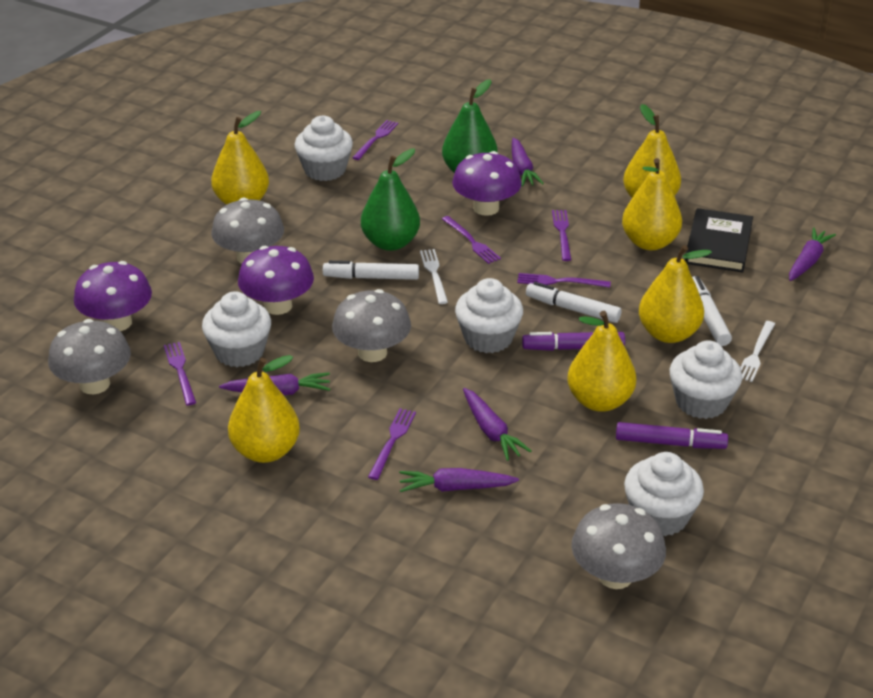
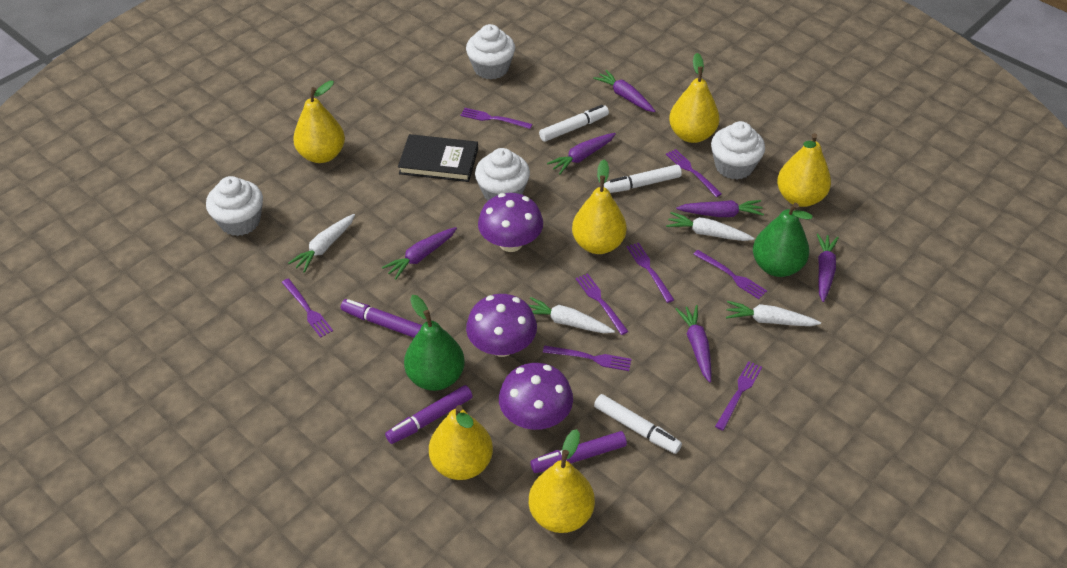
grey mushroom: [48,319,131,394] [211,198,284,264] [332,289,411,362] [571,503,666,589] = 4 -> none = 0
purple carrot: [219,372,330,395] [399,468,519,492] [463,388,531,461] [512,137,544,187] [789,228,836,281] = 5 -> [382,227,457,280] [547,133,616,174] [593,70,655,112] [675,305,711,382] [676,200,764,217] [817,234,839,302] = 6
purple fork: [164,342,196,406] [352,120,399,160] [368,408,416,480] [442,216,501,264] [517,273,611,288] [552,210,571,261] = 6 -> [282,278,333,338] [460,108,533,129] [543,345,631,371] [576,273,629,335] [626,242,674,303] [666,149,722,197] [693,250,767,299] [715,361,762,431] = 8
purple marker: [522,332,625,351] [616,422,728,449] = 2 -> [341,299,422,338] [385,385,473,444] [531,431,627,473] = 3
white carrot: none = 0 -> [288,214,355,273] [529,297,615,333] [666,212,754,241] [726,301,821,326] = 4
white cupcake: [202,291,271,367] [295,116,353,181] [455,278,523,353] [624,452,704,536] [670,340,742,419] = 5 -> [206,176,263,236] [466,24,515,79] [475,148,530,201] [711,121,765,180] = 4
white fork: [420,249,448,304] [740,321,775,382] = 2 -> none = 0

